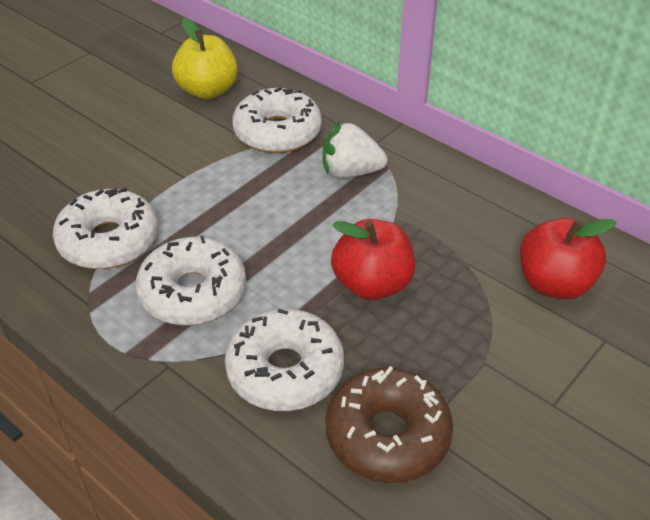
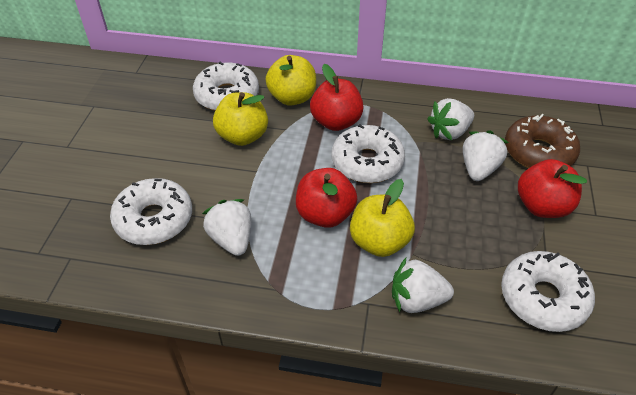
red apple: [331,219,415,300] [520,218,616,300] = 2 -> [296,168,357,228] [310,64,364,131] [518,159,587,218] = 3
white strawberry: [323,122,388,178] = 1 -> [202,199,251,256] [392,258,454,313] [427,98,474,140] [463,130,509,181] = 4
yellow apple: [172,18,238,100] = 1 -> [213,92,268,146] [265,55,316,106] [350,179,415,257] = 3

